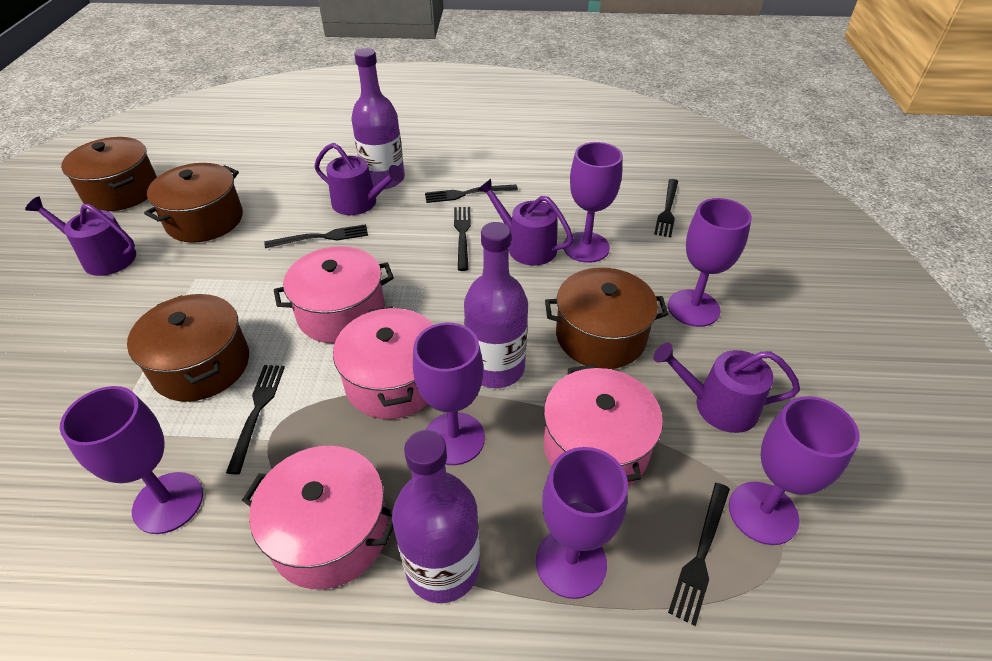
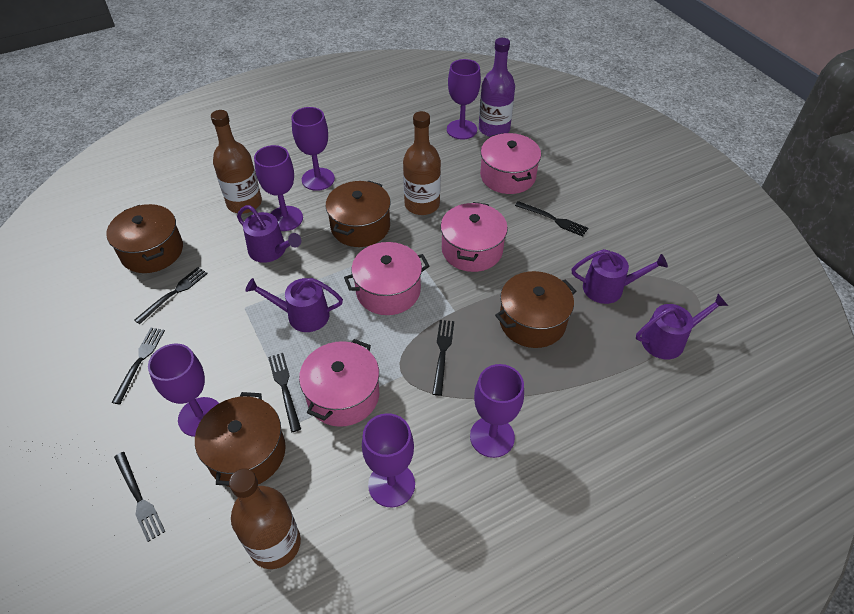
brown bottle: none = 0 -> [211,110,262,214] [229,468,301,569] [403,111,441,215] = 3
purple bottle: [352,48,405,189] [392,430,480,603] [464,222,528,388] = 3 -> [479,38,515,137] = 1

